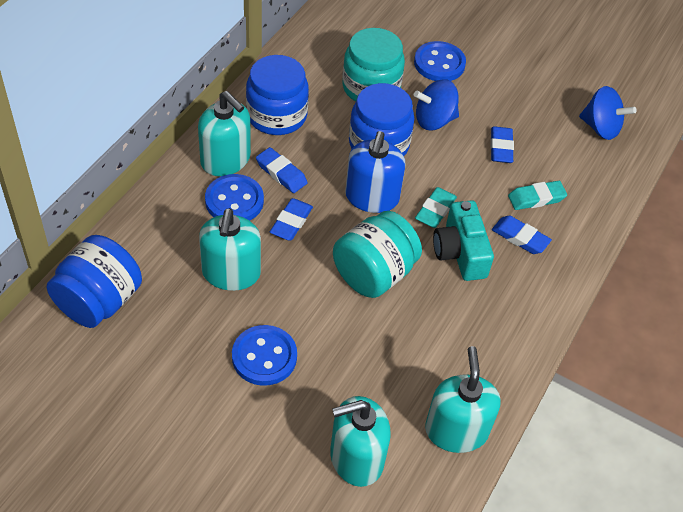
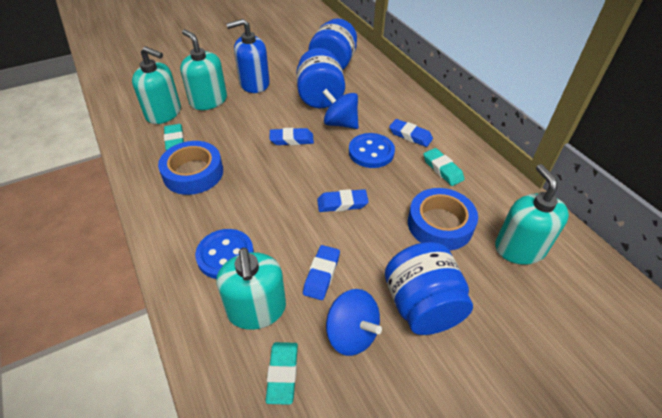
blue button: [205,174,264,221] [232,325,297,386] [414,41,466,81] = 3 -> [195,229,254,279] [349,133,395,168] = 2
blue tape: none = 0 -> [158,141,223,195] [408,188,478,251] = 2
turquoise camera: [433,200,494,281] = 1 -> none = 0
turquoise eraser: [415,187,457,228] [508,181,567,210] = 2 -> [164,124,184,150] [266,342,298,405] [423,148,465,186] = 3
turquoise jar: [333,211,422,298] [342,28,405,101] = 2 -> none = 0

